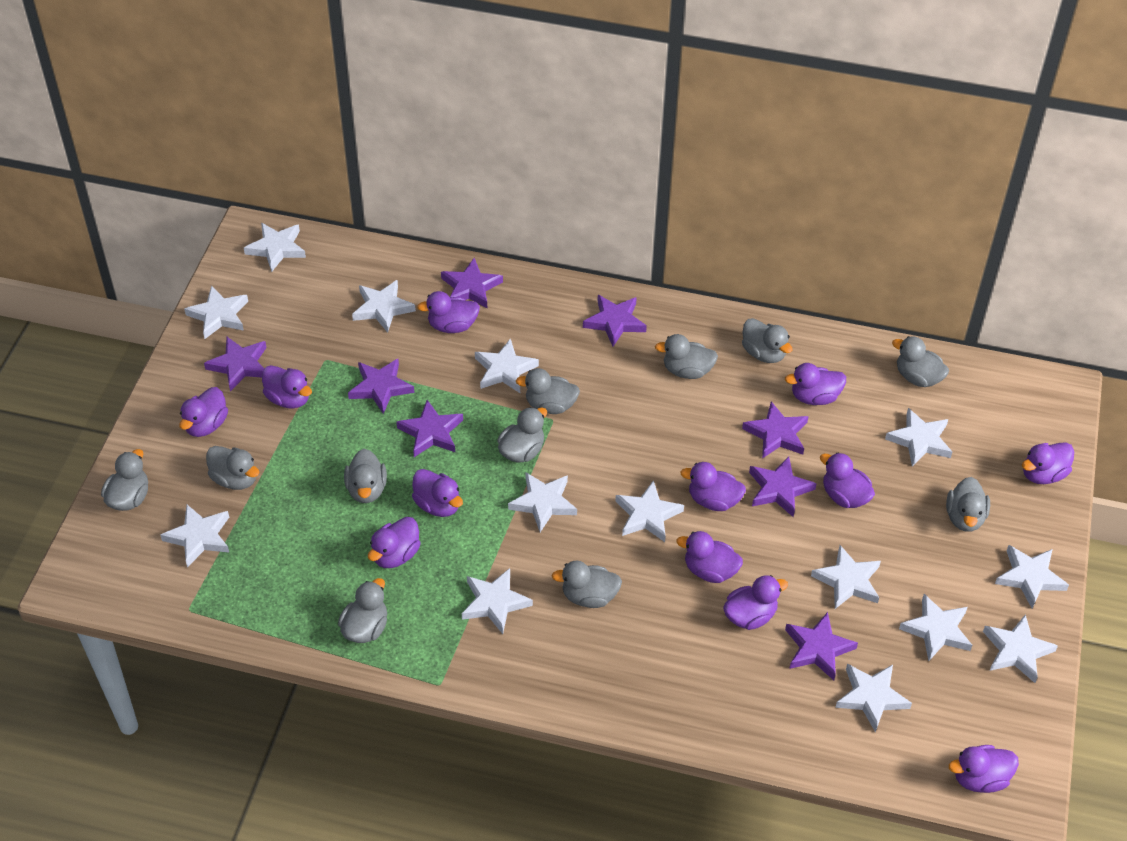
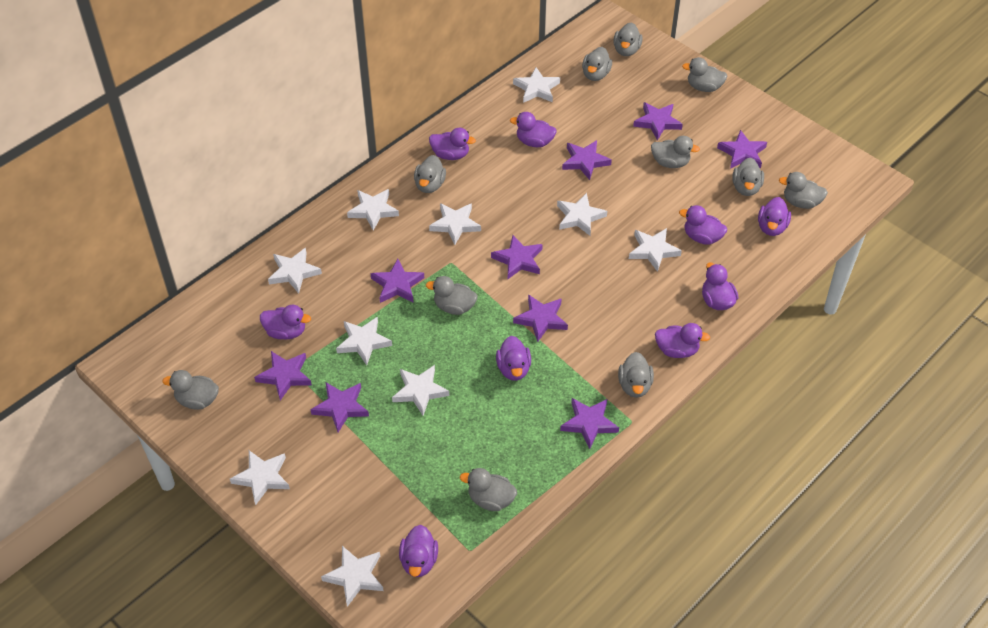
purple duck: [179,387,228,437] [262,365,312,409] [368,517,421,568] [412,469,463,517] [417,291,480,333] [676,531,743,583] [680,462,746,511] [723,575,788,630] [785,363,846,405] [820,453,875,508] [949,745,1019,793] [1022,442,1074,484] = 12 -> [260,305,311,340] [399,525,438,577] [429,128,476,160] [496,336,531,381] [510,112,557,147] [655,323,710,358] [679,205,727,245] [702,262,738,310] [758,197,791,236] = 9
purple star: [204,337,267,392] [348,359,414,414] [396,400,463,457] [441,258,503,308] [583,295,647,347] [742,401,809,459] [749,456,817,517] [785,612,858,680] = 8 -> [254,351,312,400] [311,383,369,432] [371,259,424,303] [491,235,543,279] [513,294,568,342] [560,398,619,449] [562,140,612,180] [633,102,683,140] [717,130,767,169] = 9
white star: [160,505,229,568] [184,286,248,339] [244,223,306,272] [352,280,416,333] [462,568,533,634] [475,338,539,393] [508,472,577,532] [615,480,684,542] [811,545,881,609] [835,664,912,732] [885,408,952,467] [899,594,972,661] [983,614,1058,683] [995,545,1069,608] = 14 -> [230,450,290,505] [268,248,322,293] [321,546,384,607] [336,317,392,365] [347,189,399,231] [392,365,449,415] [429,203,481,245] [513,67,560,103] [557,193,607,236] [629,228,682,272] = 10

